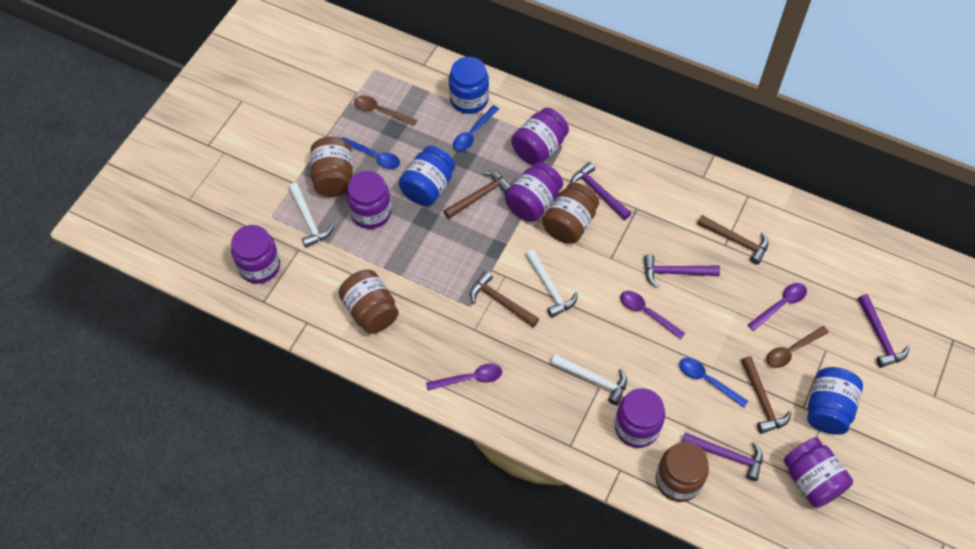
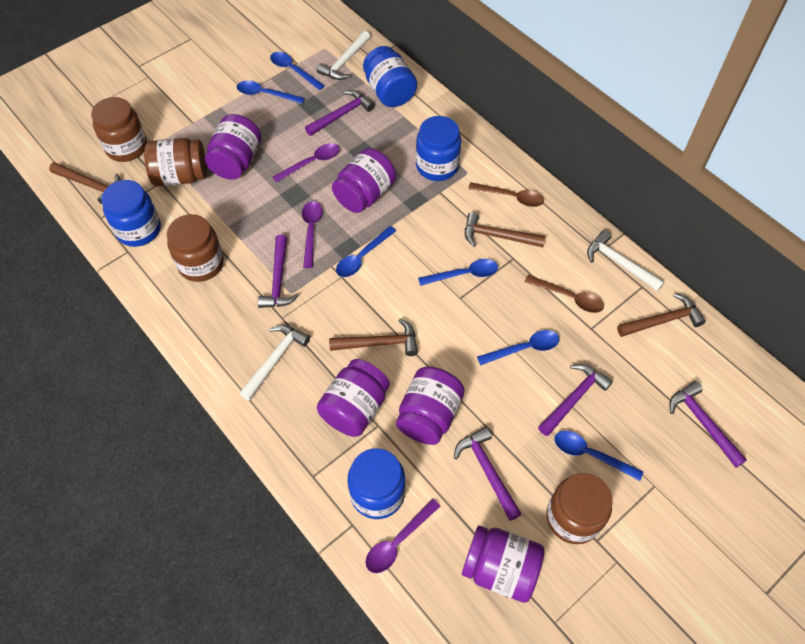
blue jar: [399,146,455,206] [449,57,489,114] [807,367,863,435] = 3 -> [102,180,161,247] [348,448,405,519] [363,46,417,107] [416,116,461,181] = 4
blue spoon: [342,137,400,169] [453,105,499,151] [679,358,748,408] = 3 -> [237,81,305,104] [270,52,325,90] [336,226,396,277] [418,259,498,286] [477,330,560,365] [554,431,643,481] = 6
purple hammer: [571,162,631,220] [644,254,720,288] [682,433,763,481] [858,294,910,368] = 4 -> [258,235,299,308] [305,90,375,136] [454,427,521,521] [538,364,613,436] [669,381,747,468] = 5
purple jar: [231,225,280,284] [347,171,391,229] [505,162,563,222] [511,108,569,165] [614,388,665,448] [783,437,853,508] = 6 -> [205,114,262,180] [317,359,390,437] [332,148,396,213] [396,367,465,445] [462,525,545,603] = 5

